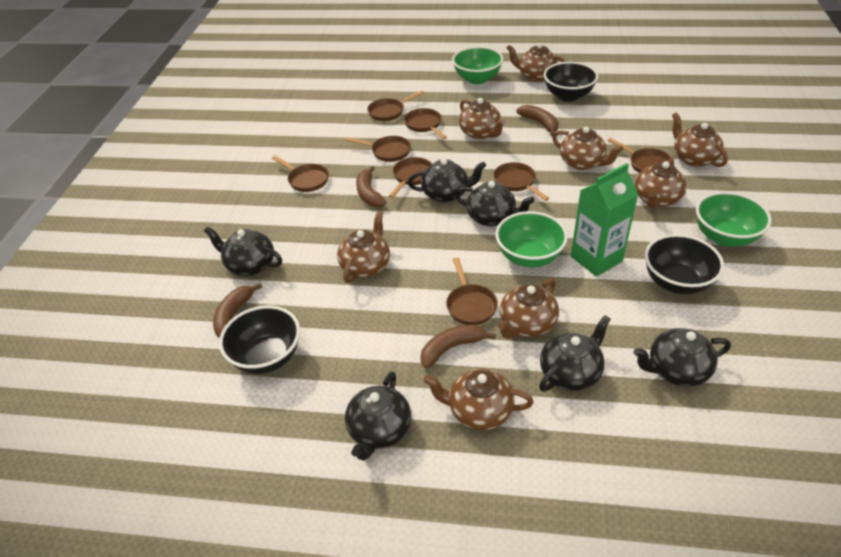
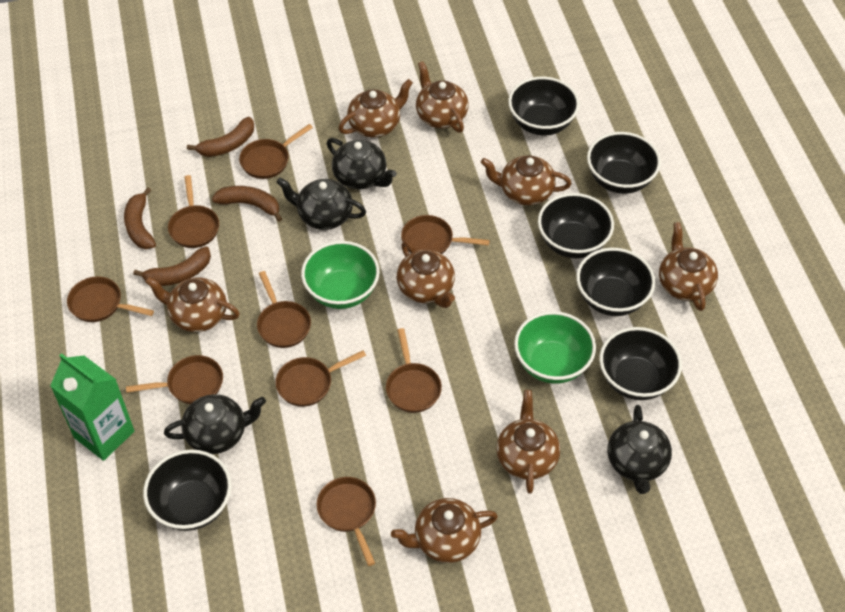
black bowl: [219,306,300,374] [543,62,598,102] [645,234,724,295] = 3 -> [143,449,232,531] [508,77,580,135] [538,193,614,258] [576,248,655,316] [587,132,661,194] [599,327,682,400] = 6
black teapot: [204,227,282,276] [345,371,411,461] [408,158,486,203] [455,181,534,226] [539,315,610,391] [634,328,731,387] = 6 -> [164,394,266,454] [276,178,366,230] [327,138,397,189] [607,405,672,494] = 4
brown pan: [272,156,329,192] [345,136,411,162] [367,90,424,121] [389,157,432,198] [404,108,447,139] [446,257,498,325] [493,162,549,201] [607,138,674,173] = 8 -> [67,276,154,322] [126,355,223,404] [168,175,219,248] [239,124,313,179] [257,271,311,348] [275,350,366,407] [316,477,376,566] [386,328,442,413] [401,215,490,254] = 9
green bowl: [452,46,503,84] [495,211,568,267] [696,192,772,247] = 3 -> [301,241,380,309] [514,311,596,384] = 2

